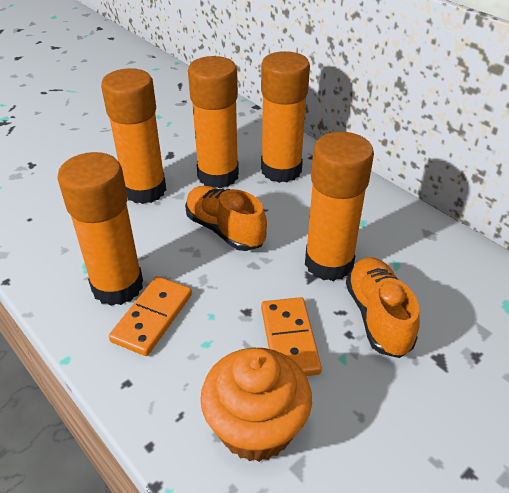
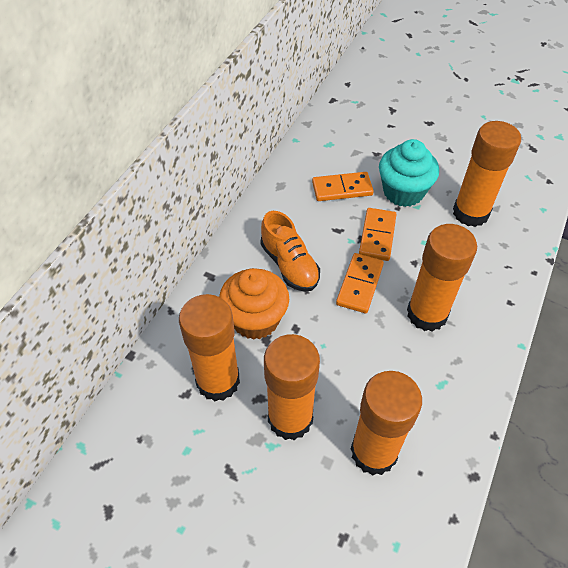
orange domino: [109,276,192,356] [261,297,322,376] = 2 -> [312,172,374,201] [336,253,384,313] [359,208,397,261] = 3
orange shoe: [185,186,267,251] [346,257,420,358] = 2 -> [260,211,320,292] = 1
turquoise cupcake: none = 0 -> [379,139,439,207] = 1

